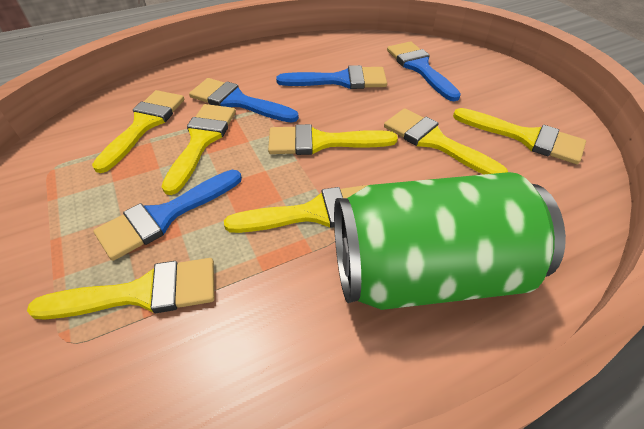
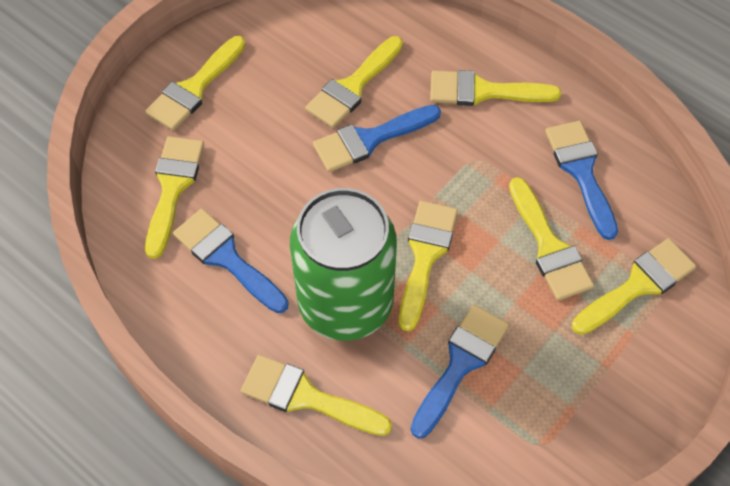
yellow brush: [27,258,214,320] [92,90,184,173] [162,104,236,195] [224,185,368,233] [268,124,398,155] [384,108,508,175] [453,108,586,164] = 7 -> [145,36,246,131] [145,136,204,259] [241,355,392,436] [305,36,403,128] [399,201,458,331] [430,70,561,106] [509,177,594,301] [572,238,696,335] = 8

